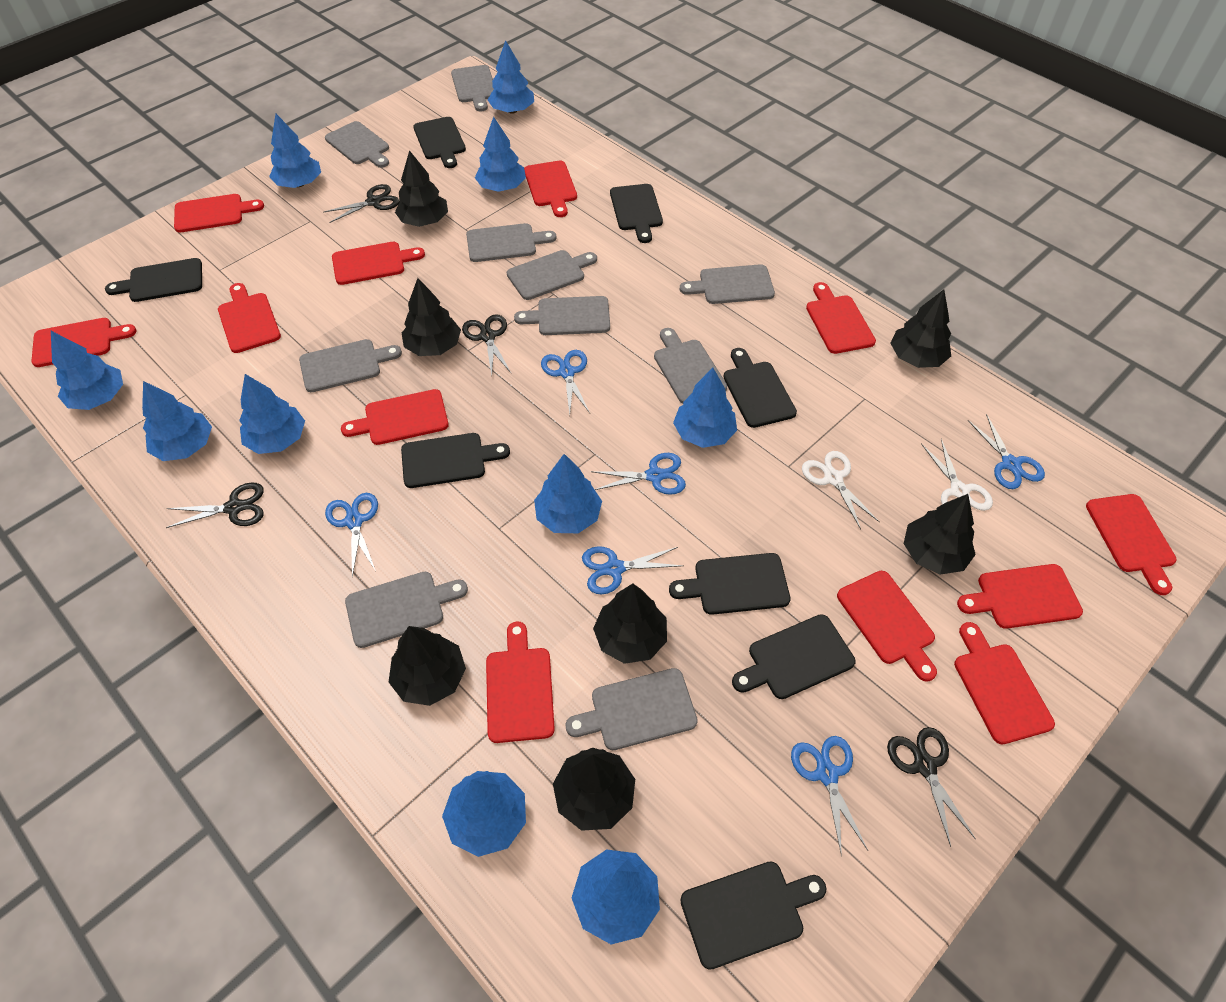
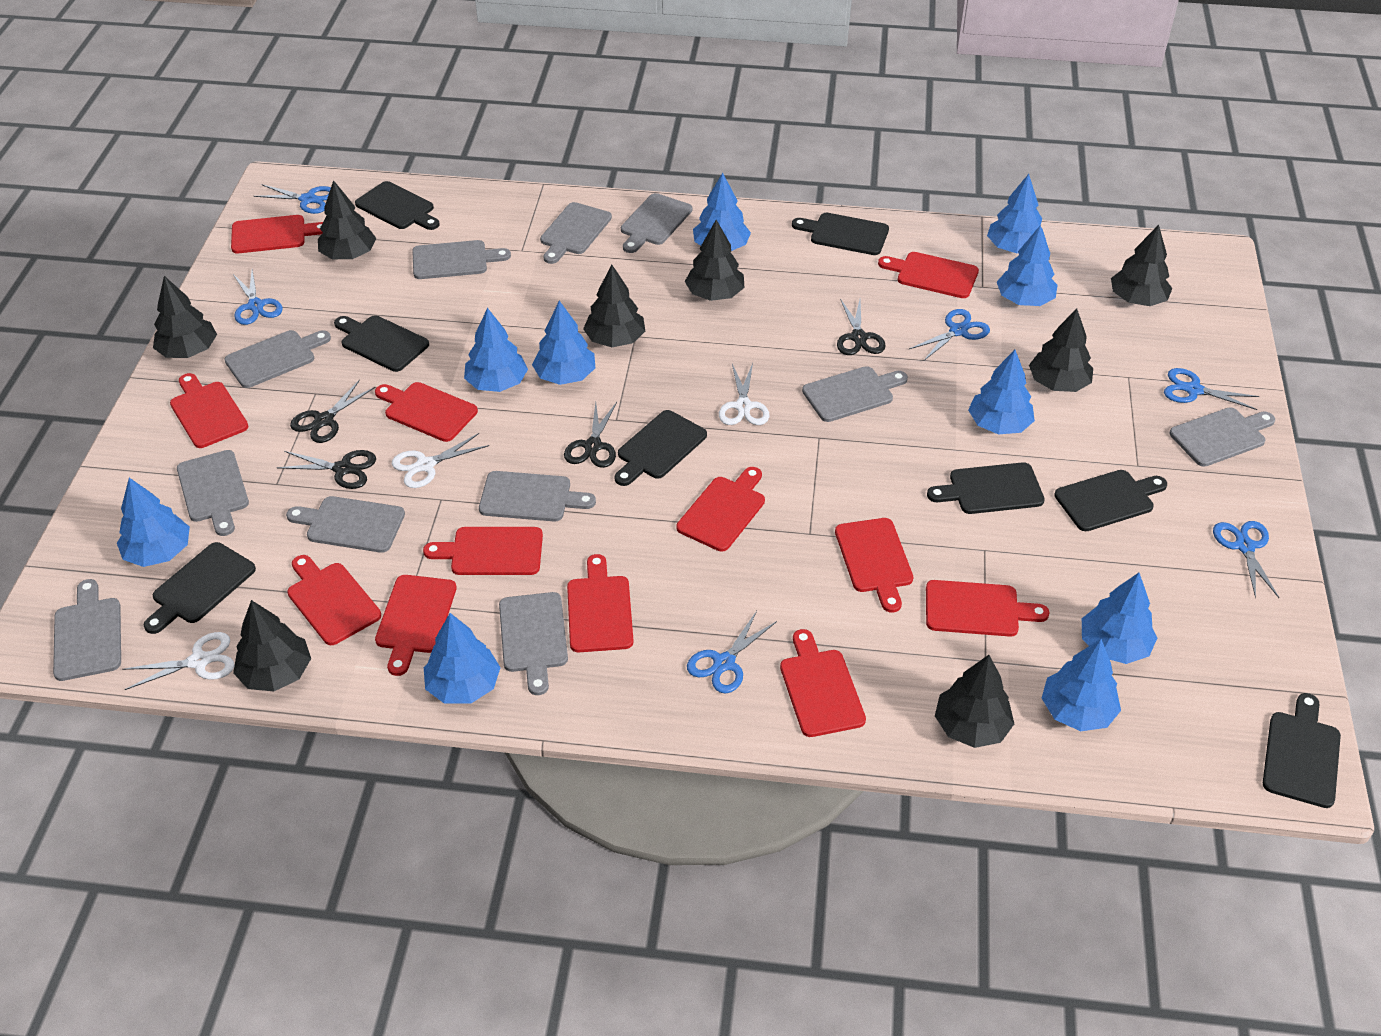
black tree: [389,626,466,706] [395,150,448,227] [402,278,461,356] [553,748,635,831] [593,584,667,664] [890,289,951,368] [904,494,976,575] = 7 -> [153,276,217,358] [233,600,311,691] [318,180,376,259] [583,265,645,347] [685,220,744,301] [935,655,1014,748] [1029,308,1093,392] [1111,225,1172,306] = 8
grey cutting board: [299,339,402,392] [325,121,389,168] [345,571,468,648] [451,65,494,111] [466,223,556,262] [507,250,597,300] [514,296,610,335] [566,668,698,750] [654,328,727,404] [680,264,775,304] = 10 -> [53,579,121,681] [177,450,249,536] [224,330,331,388] [286,496,405,553] [412,240,511,279] [479,471,596,521] [499,592,568,695] [540,202,612,264] [621,193,693,253] [802,366,908,422] [1169,407,1275,467] = 11
white scissors: [802,451,880,529] [921,439,993,511] = 2 -> [122,632,235,690] [392,433,489,488] [719,363,769,425] = 3

